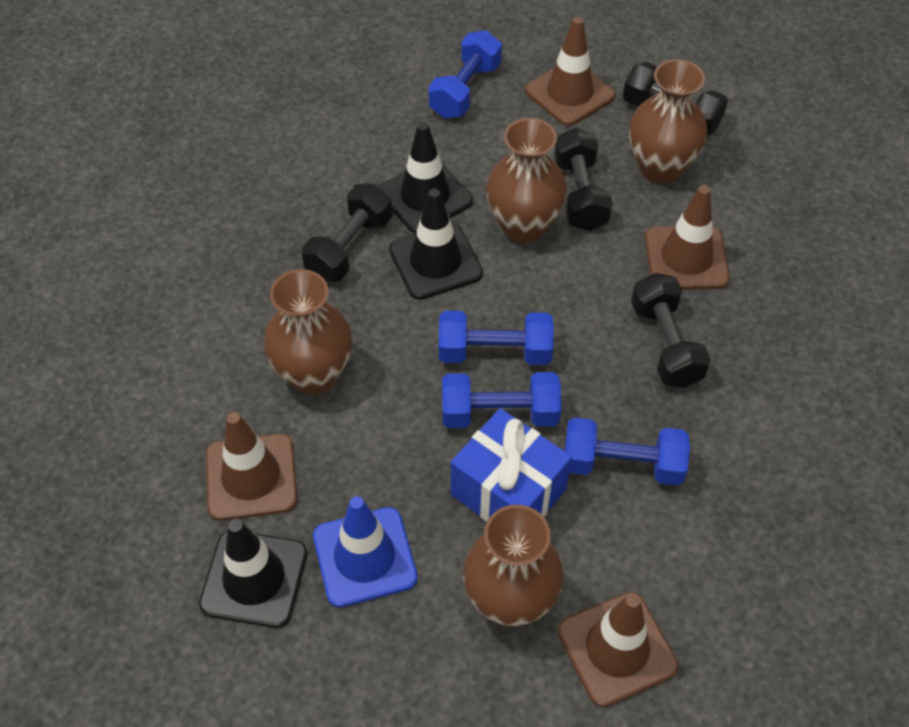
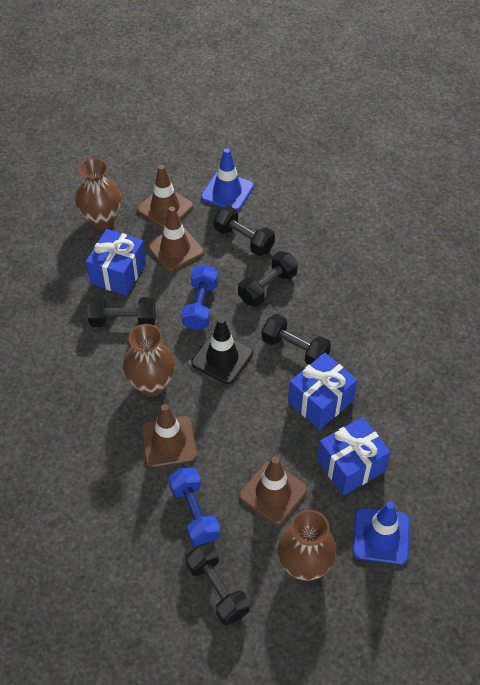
black dumbbell: [302,184,392,282] [554,128,613,231] [623,62,728,135] [631,273,711,388] = 4 -> [88,297,156,327] [186,542,250,626] [214,206,275,256] [238,251,298,307] [262,314,331,365] = 5
black traffic cone: [199,519,307,628] [379,122,473,233] [389,189,483,300] = 3 -> [191,317,253,384] = 1
blue dumbbell: [428,30,502,118] [439,311,554,365] [442,372,561,428] [564,418,690,486] = 4 -> [169,468,220,546] [182,264,218,330] = 2
blue gift: [451,408,572,522] = 1 -> [86,229,146,296] [288,353,357,430] [317,417,391,496] = 3
blue traffic cone: [313,496,418,608] = 1 -> [201,148,254,211] [352,501,410,565] = 2
brown vase: [264,269,352,394] [463,505,564,626] [486,118,567,243] [629,59,707,184] = 4 -> [75,158,121,230] [123,324,175,396] [277,510,337,581] = 3

